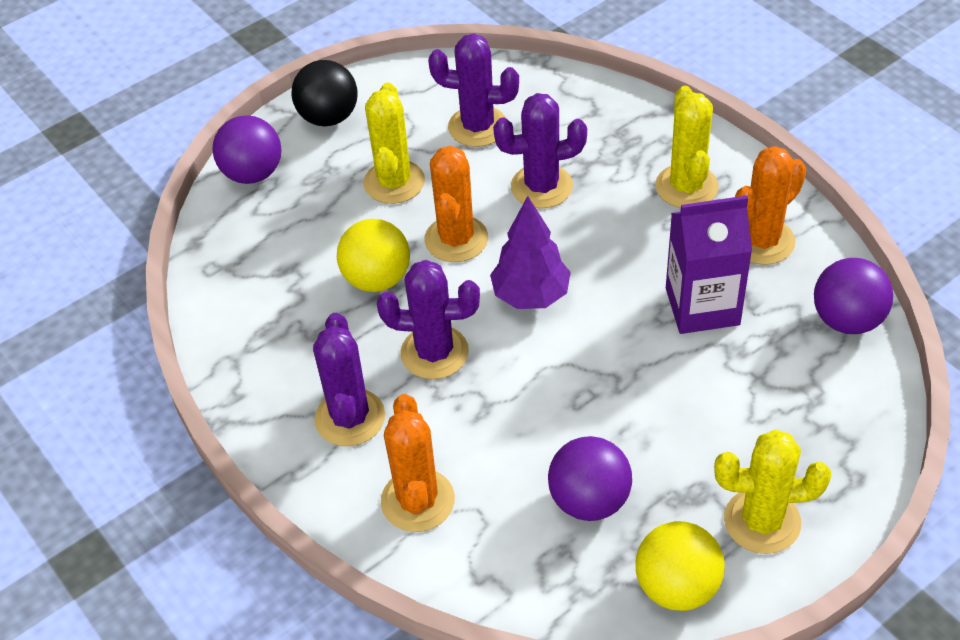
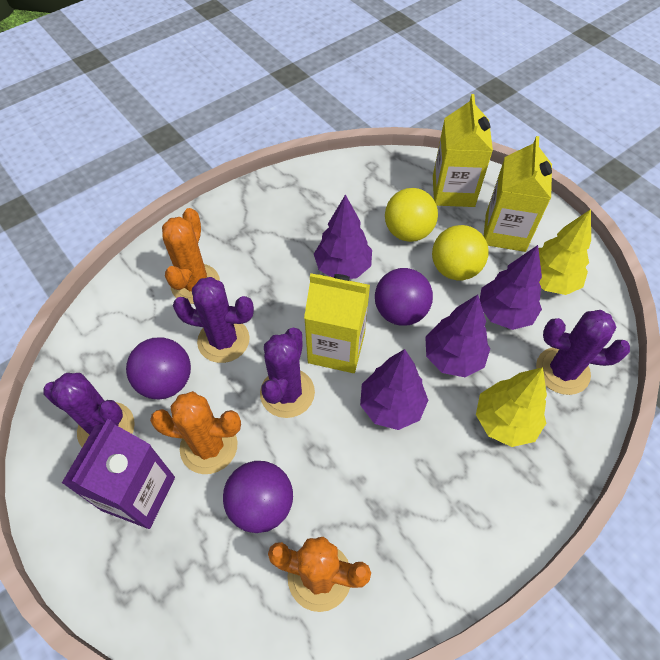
black ball: [292,60,358,126] = 1 -> none = 0
purple tree: [490,196,571,309] = 1 -> [314,194,372,279] [360,349,428,430] [425,294,490,377] [480,245,542,330] = 4
yellow cactus: [363,83,425,204] [655,86,719,208] [714,430,832,554] = 3 -> none = 0
yellow carton: none = 0 -> [304,273,370,373] [433,94,493,207] [484,136,552,252] = 3
yellow tree: none = 0 -> [476,367,547,447] [538,209,591,295] = 2

